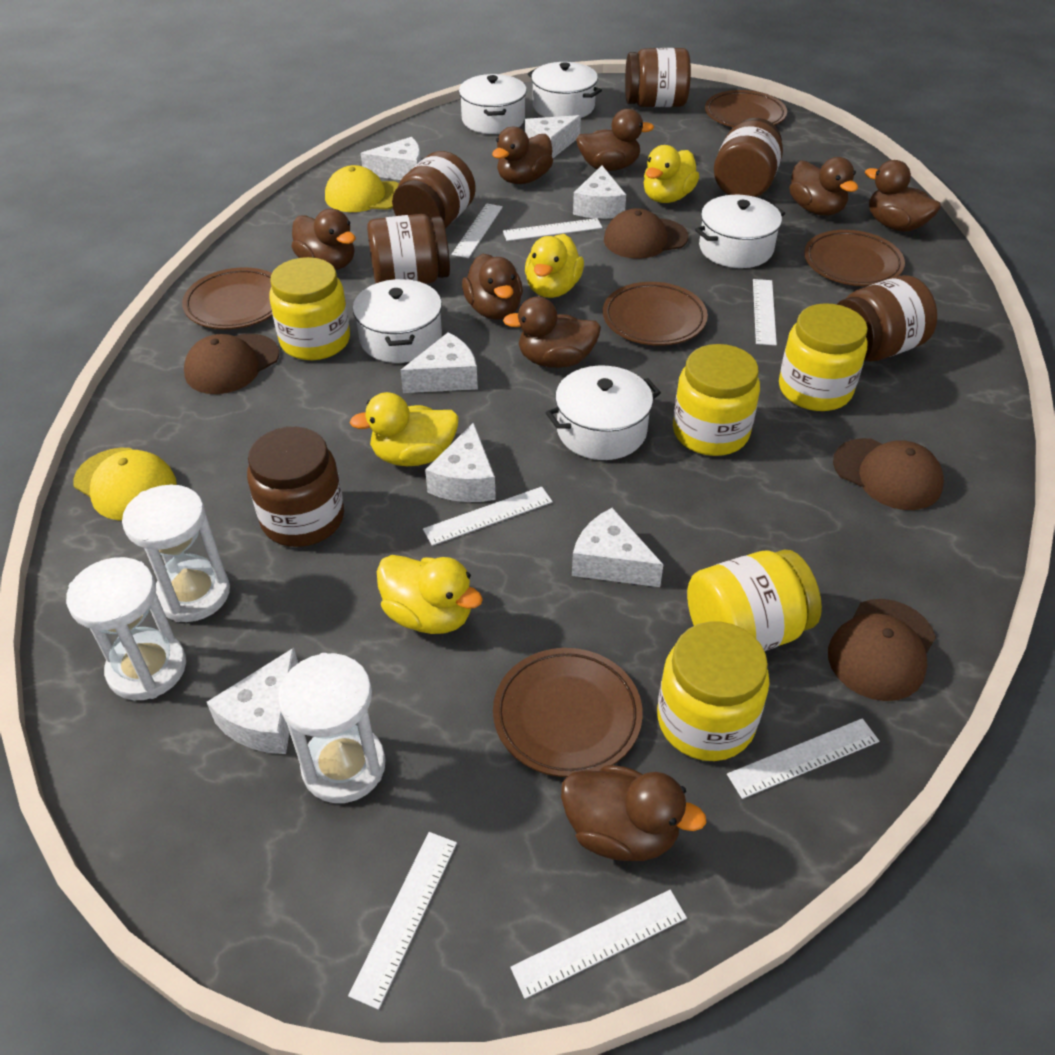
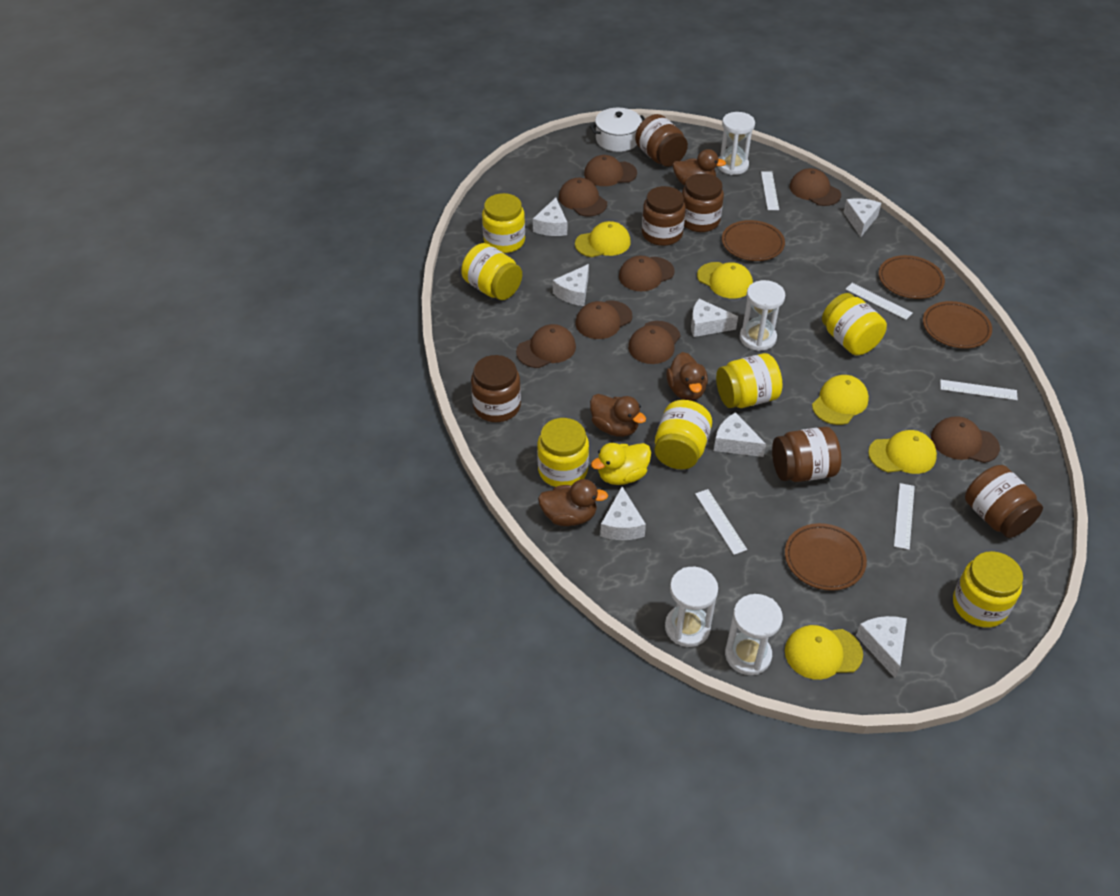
brown cap: [184,334,279,394] [604,208,688,259] [828,599,936,701] [833,438,944,510] = 4 -> [516,324,576,368] [559,178,607,216] [576,301,632,339] [584,155,637,186] [619,256,675,291] [628,321,680,364] [790,168,841,206] [931,416,1000,463] = 8
brown duck: [291,209,356,270] [462,254,523,320] [492,126,553,184] [503,296,601,368] [561,765,706,861] [576,109,654,171] [789,157,858,215] [865,160,941,232] = 8 -> [538,479,608,526] [590,394,646,437] [666,352,708,401] [672,149,726,185] = 4
brown plate: [182,267,273,329] [493,648,643,777] [603,282,708,346] [705,90,787,127] [804,230,905,286] = 5 -> [722,220,785,261] [785,523,867,591] [879,255,945,299] [923,301,992,349] = 4
white hourglass: [66,557,186,700] [122,485,230,622] [278,653,386,803] = 3 -> [665,567,718,647] [718,112,755,175] [725,594,783,675] [740,280,785,351] = 4
white pot: [353,279,442,363] [459,74,527,134] [528,62,602,118] [546,366,661,460] [695,195,785,268] = 5 -> [590,108,645,152] = 1
white ruler: [348,832,457,1010] [423,487,553,546] [452,203,503,258] [503,218,603,241] [510,890,687,999] [727,718,879,799] [753,279,777,346] = 7 -> [695,489,747,555] [761,171,779,210] [846,283,913,320] [894,483,915,550] [940,380,1018,400] = 5
yellow cap: [73,448,177,520] [325,165,399,212] = 2 -> [575,221,631,257] [697,262,753,299] [785,625,863,680] [812,375,869,425] [868,430,937,474] = 5
yellow duck: [350,392,459,466] [377,555,483,634] [525,234,584,298] [643,145,699,203] = 4 -> [591,443,651,485] = 1
yellow jar: [269,257,350,360] [657,622,769,761] [673,344,760,456] [687,549,822,651] [779,303,868,411] = 5 -> [461,243,522,300] [482,193,525,253] [537,418,589,487] [654,400,712,469] [716,353,783,408] [822,293,887,355] [953,551,1023,628] = 7

